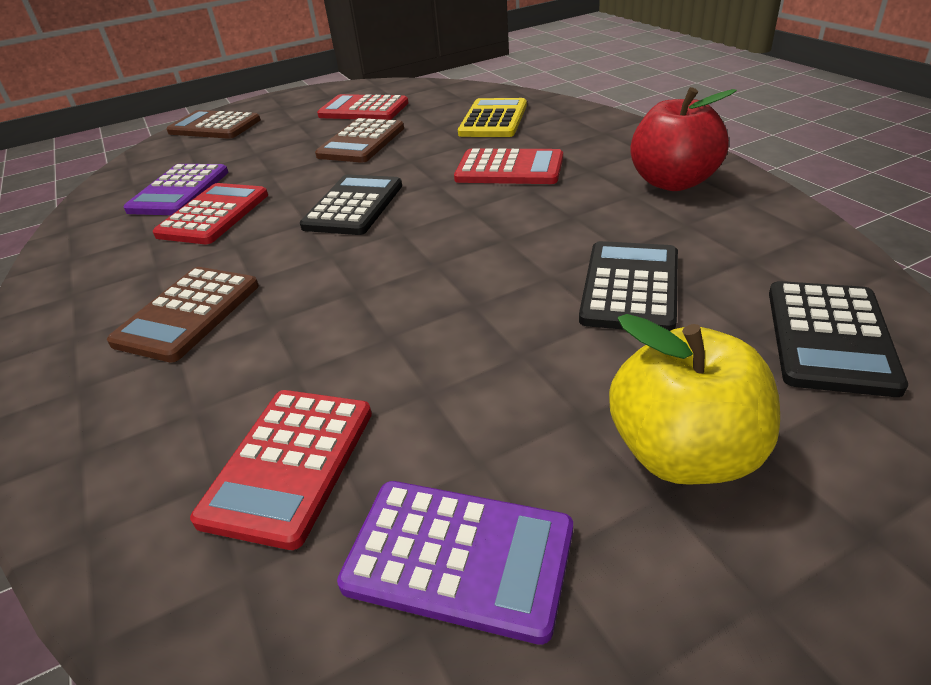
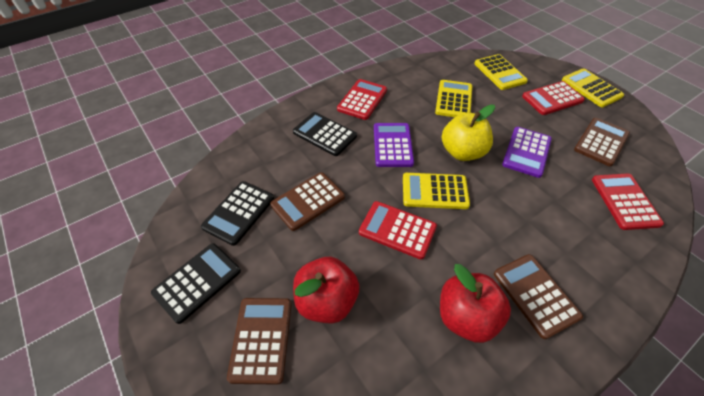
brown calculator: [107,267,259,362] [167,110,261,139] [315,118,404,163] = 3 -> [227,298,292,385] [270,172,345,231] [494,254,583,339] [574,118,630,166] = 4
red apple: [630,87,737,191] = 1 -> [293,257,359,323] [440,264,511,343] = 2
yellow calculator: [458,98,527,137] = 1 -> [403,173,470,209] [435,80,472,117] [474,54,528,90] [562,68,624,107] = 4

